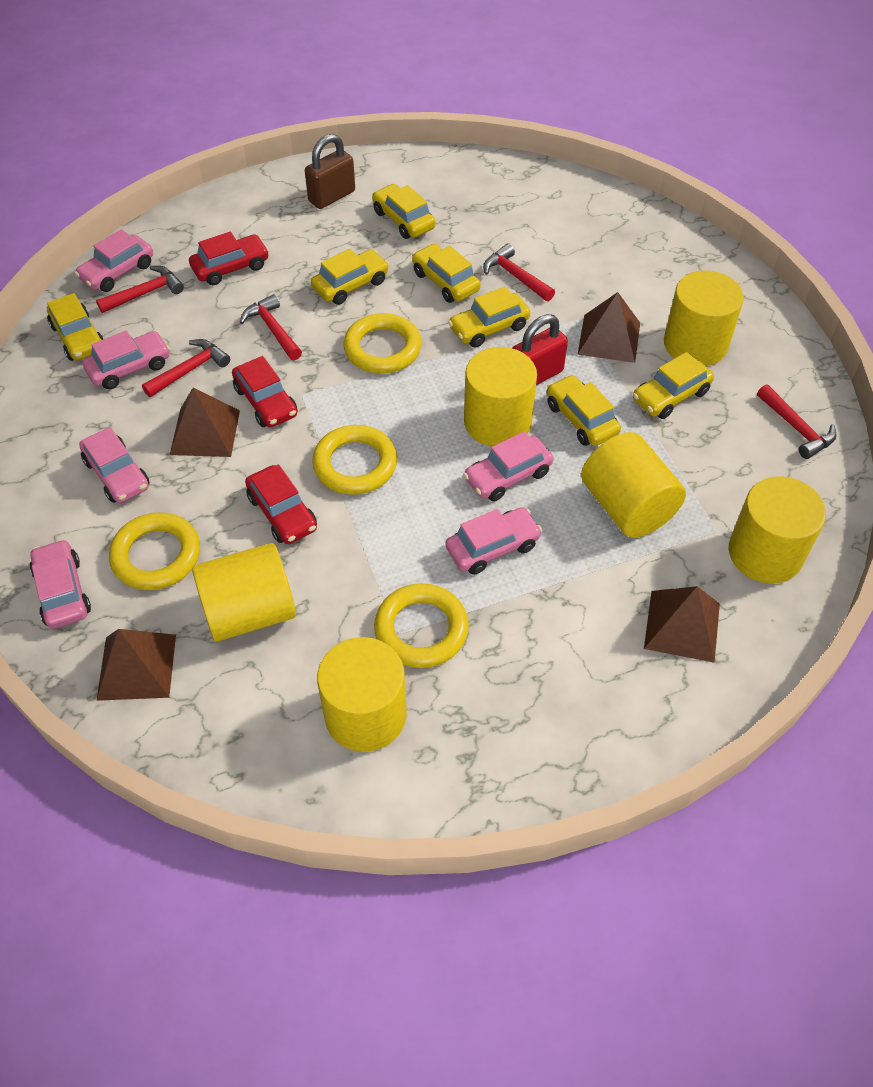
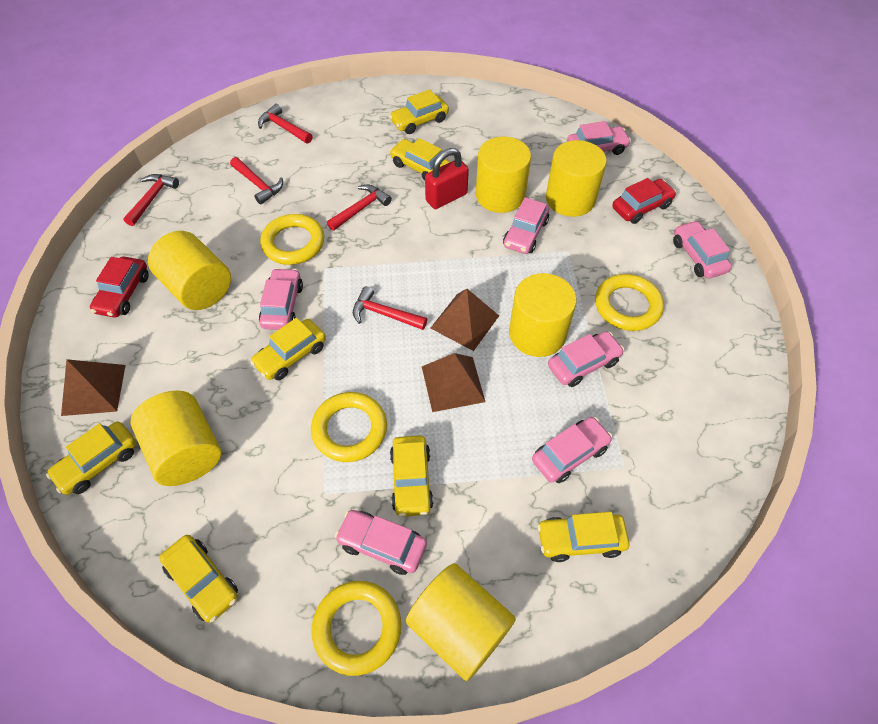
brown padlock: [305,134,355,209] = 1 -> none = 0
brown pyramid: [97,629,176,701] [170,388,240,457] [577,292,640,363] [644,586,720,663] = 4 -> [61,359,126,416] [422,353,485,412] [431,289,499,351] = 3
pink car: [30,539,91,629] [75,229,153,292] [79,427,150,503] [82,331,170,389] [446,507,542,575] [463,431,554,501] = 6 -> [259,268,303,330] [335,510,427,575] [503,197,549,254] [532,417,612,483] [548,331,624,387] [567,121,631,155] [673,220,732,279] = 7
red car: [189,232,269,285] [232,356,297,428] [245,465,317,544] = 3 -> [90,256,149,318] [612,178,676,224] = 2

